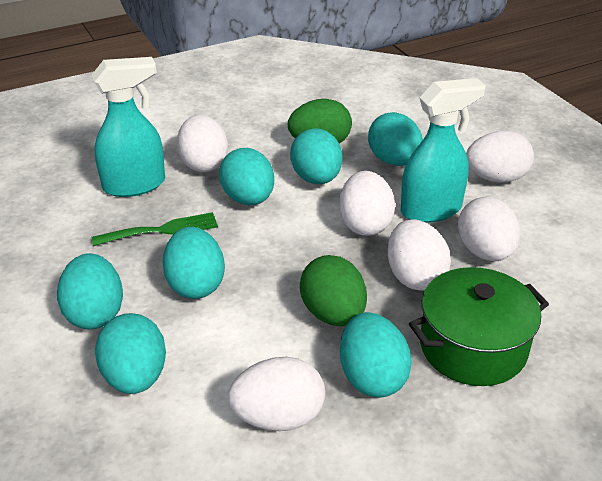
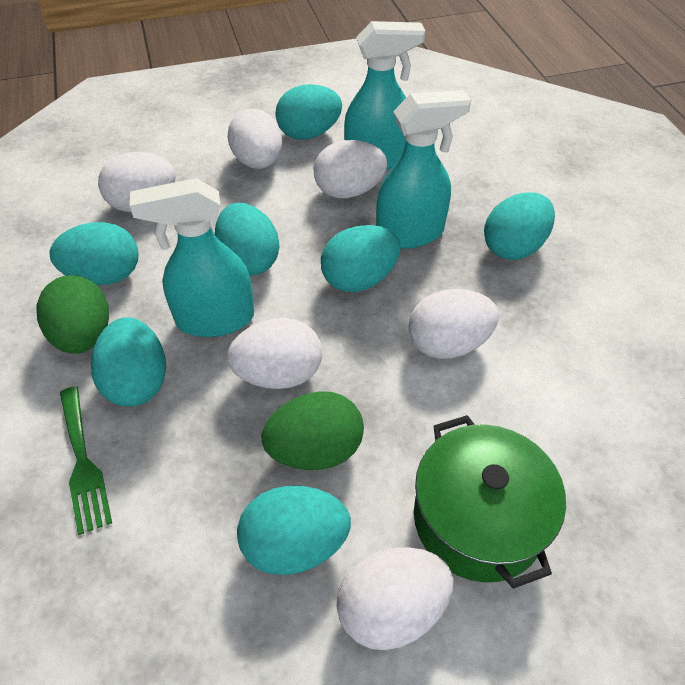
turquoise spray bottle: [92,57,165,197] [401,78,486,223] = 2 -> [130,178,254,337] [344,21,425,170] [376,90,471,249] = 3

